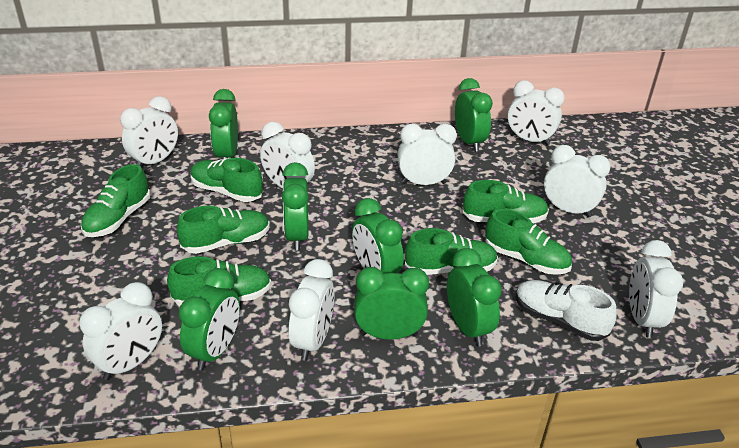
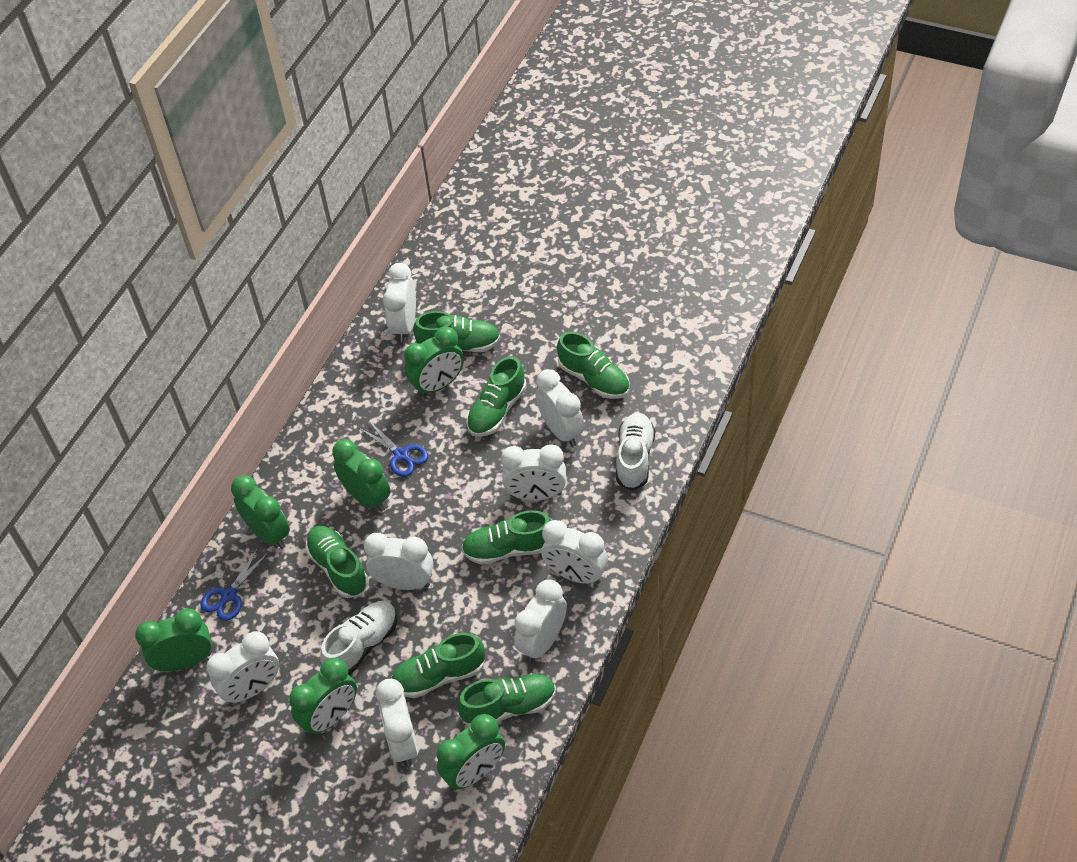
blue scissors: none = 0 -> [200,548,269,621] [359,420,428,477] = 2
green clock: [179,268,240,370] [209,89,238,159] [282,162,309,251] [352,198,404,274] [354,267,429,340] [447,248,502,347] [455,78,493,152] = 7 -> [135,609,212,672] [231,475,290,549] [289,658,357,736] [332,439,391,512] [404,327,464,397] [437,714,505,790] = 6
white shoe: [516,280,617,341] = 1 -> [320,601,397,675] [616,413,655,490] = 2

